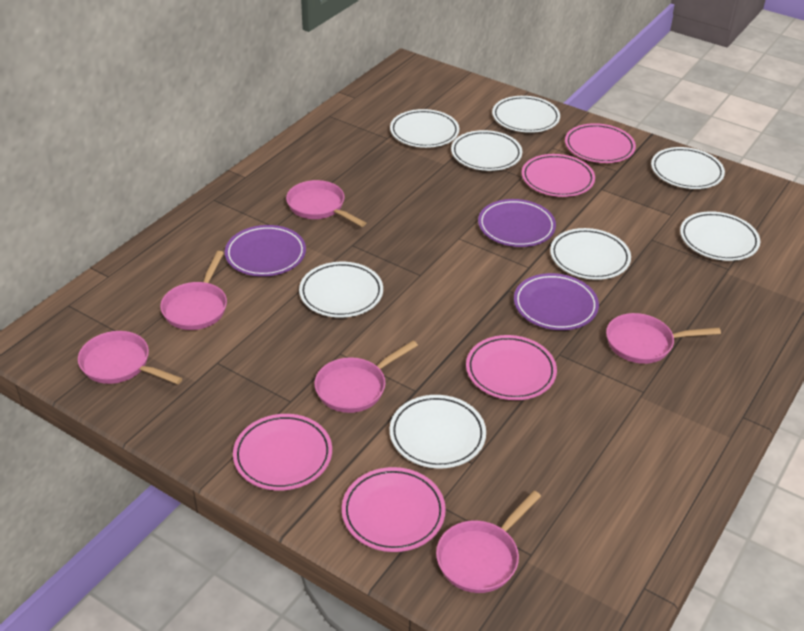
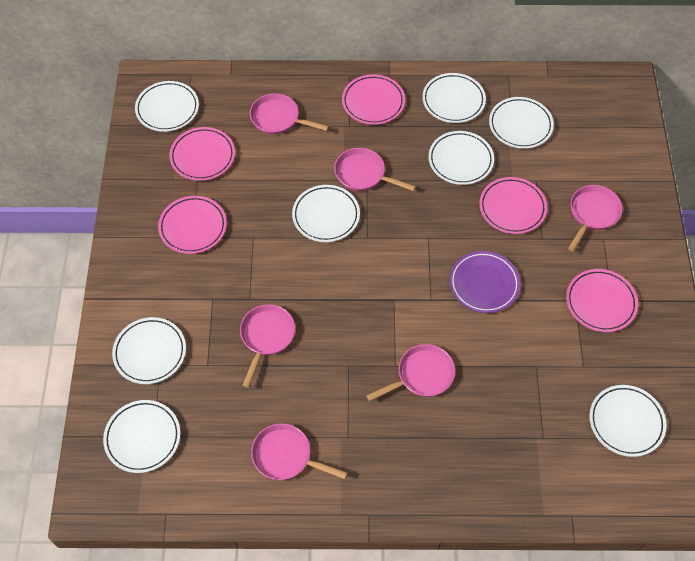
purple plate: [225,225,306,276] [478,199,556,247] [514,273,599,330] = 3 -> [450,251,520,313] = 1

